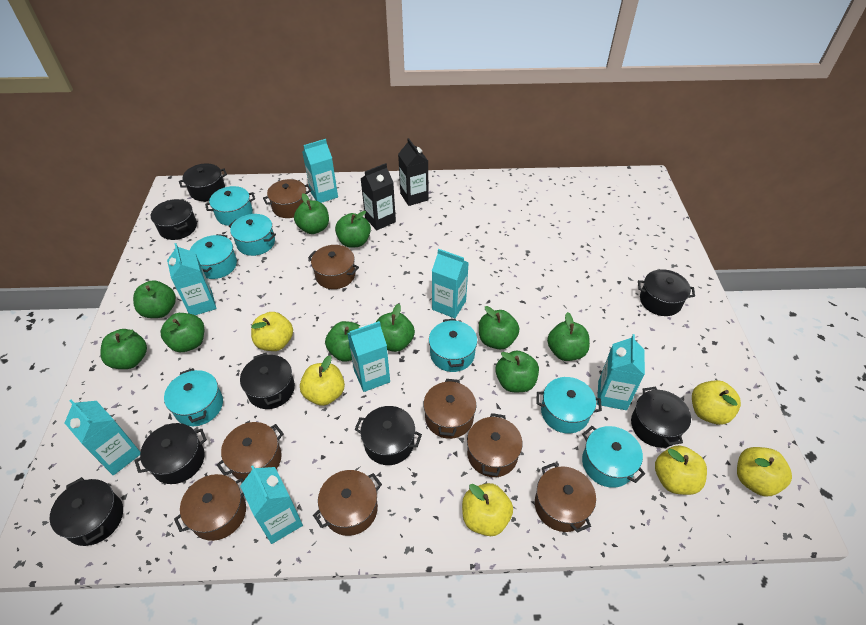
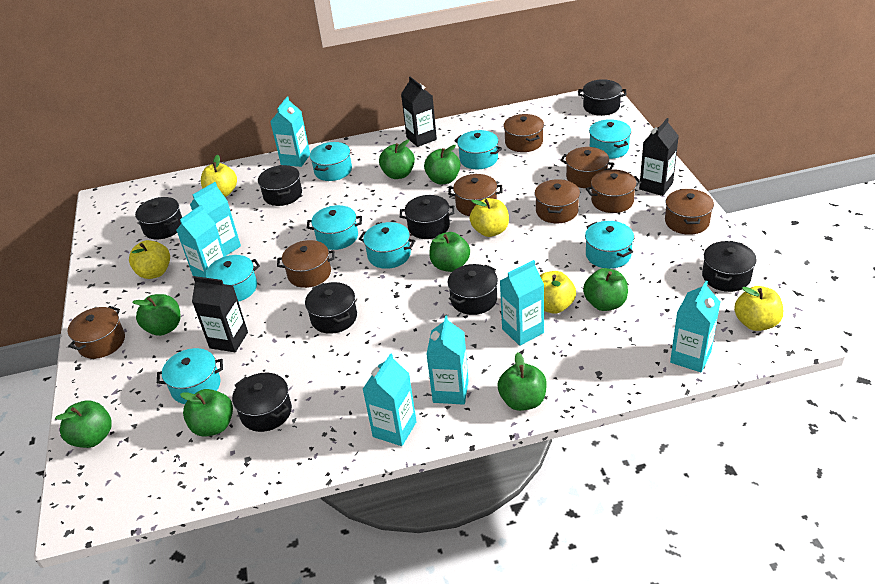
black carton: [361,163,396,230] [398,138,429,206] = 2 -> [192,276,248,352] [401,77,437,147] [639,118,679,196] = 3
green apple: [100,329,147,369] [133,280,176,318] [161,313,204,352] [294,193,329,234] [325,321,360,362] [335,211,371,248] [376,304,415,352] [479,306,519,349] [495,350,539,392] [547,312,590,361] = 10 -> [55,400,112,448] [132,294,181,336] [180,389,233,437] [379,140,415,179] [424,145,460,184] [429,232,470,272] [497,352,547,411] [583,268,628,311] = 8
turquoise pot: [164,368,223,426] [190,234,237,279] [205,186,255,226] [229,214,276,256] [429,319,477,372] [537,377,602,434] [582,426,645,488] = 7 -> [157,348,223,404] [206,255,260,302] [307,205,362,250] [310,142,352,181] [359,222,415,269] [454,130,502,169] [585,221,634,269] [589,119,631,159] = 8
yellow apple: [251,312,293,351] [300,355,345,406] [462,483,513,536] [655,445,707,495] [692,380,741,425] [737,447,792,496] = 6 -> [129,240,170,279] [201,155,237,197] [470,198,509,237] [540,271,576,314] [734,286,783,331] = 5

